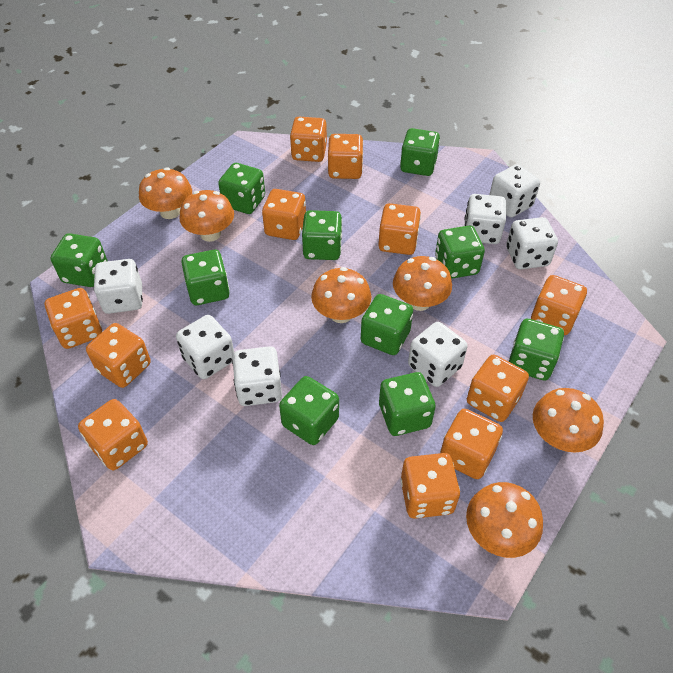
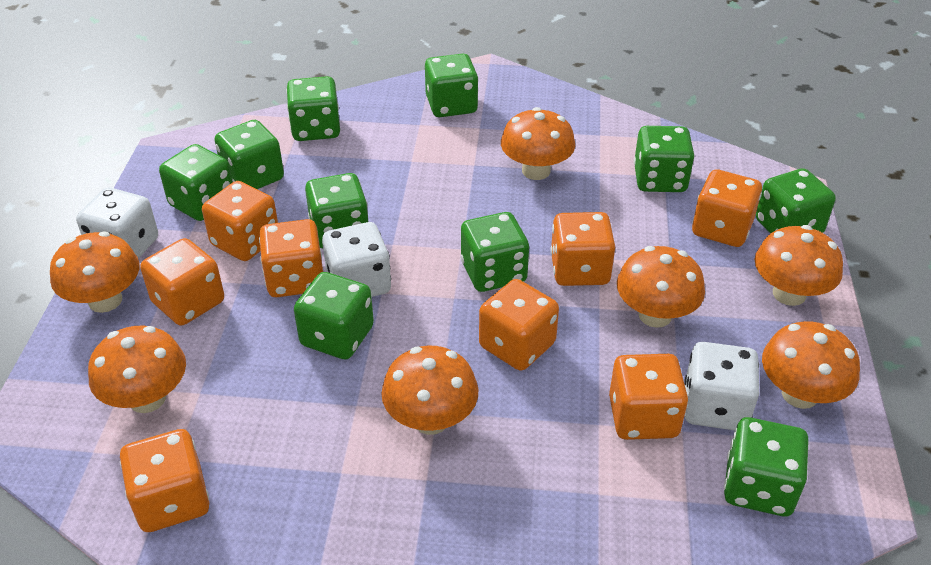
orange dice: [45,288,102,349] [78,399,148,470] [86,323,151,388] [262,189,306,240] [290,117,327,162] [328,134,363,179] [379,203,421,255] [400,453,460,519] [440,409,503,479] [467,355,529,422] [531,275,587,335] = 11 -> [120,429,209,532] [140,238,224,325] [202,181,278,261] [259,219,323,297] [479,279,559,371] [551,212,615,286] [609,354,688,440] [692,170,762,247] = 8
orange mushroom: [139,167,192,219] [180,190,234,242] [311,267,371,323] [393,256,452,311] [466,482,543,558] [533,388,604,453] = 6 -> [50,232,139,313] [88,326,186,413] [381,346,478,435] [501,107,575,180] [617,246,705,328] [755,225,843,306] [762,321,860,409] = 7
white dice: [94,259,143,314] [176,315,234,379] [232,346,282,406] [408,322,467,387] [464,194,506,244] [489,164,540,217] [506,217,558,269] = 7 -> [76,188,158,259] [322,222,391,297] [684,342,759,430] = 3

